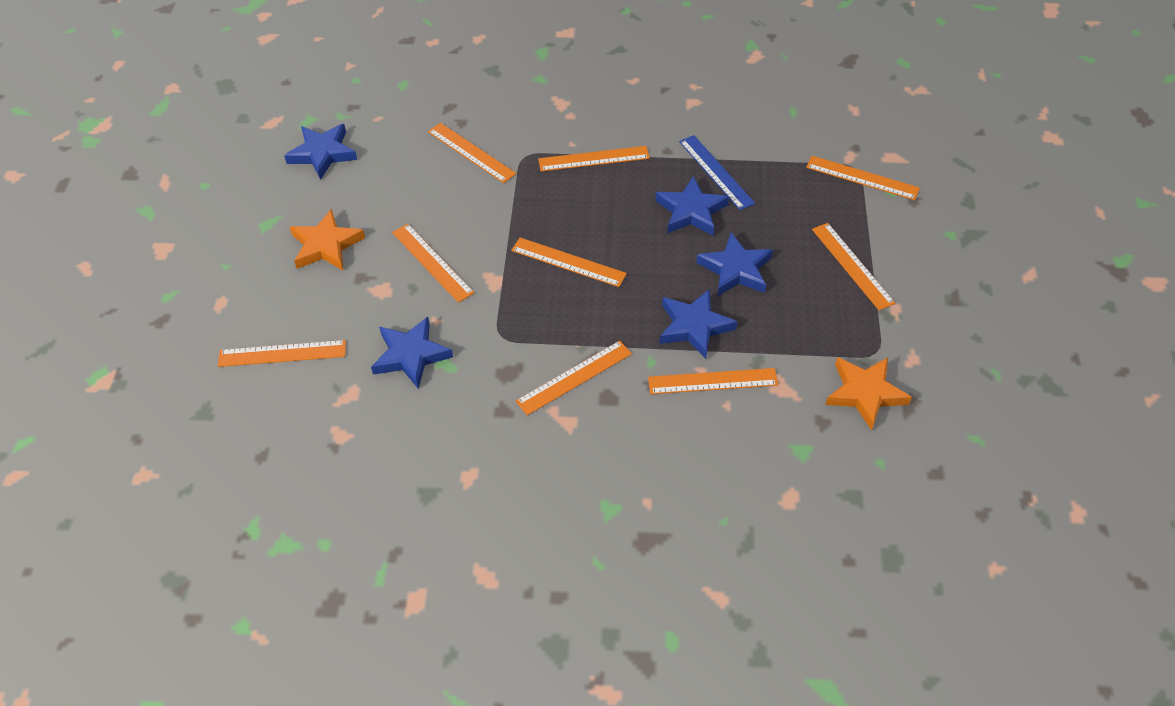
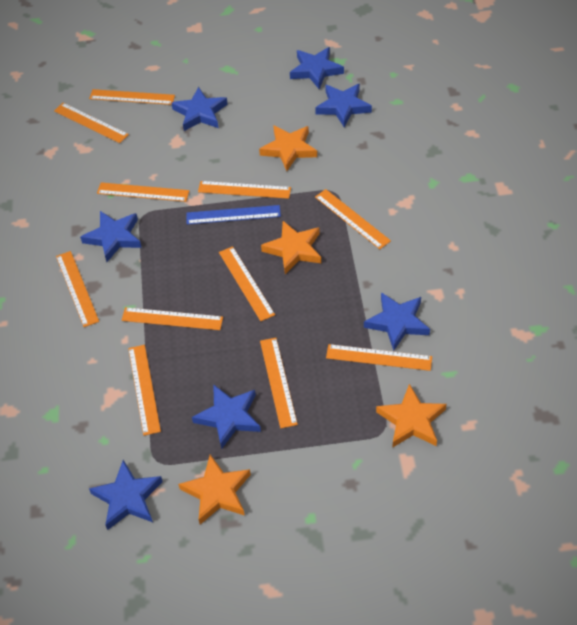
blue star: [284,124,357,180] [371,317,453,389] [655,176,729,236] [659,289,737,359] [697,232,773,296] = 5 -> [80,211,142,262] [89,460,163,530] [172,87,228,131] [192,384,261,449] [290,47,344,89] [315,84,372,127] [364,292,430,351] = 7
orange ruler: [218,340,346,367] [392,224,474,303] [428,123,516,183] [511,238,627,287] [516,341,632,415] [538,146,650,171] [648,368,778,394] [806,156,920,200] [812,223,895,310] = 9 -> [54,103,129,143] [56,251,99,327] [89,89,175,105] [97,182,189,202] [121,307,223,330] [128,345,161,436] [198,181,291,199] [219,246,275,321] [260,338,298,428] [315,189,391,249] [326,344,432,371] = 11
orange star: [290,209,365,270] [825,357,912,430] = 2 -> [178,455,251,524] [259,125,317,171] [261,221,321,274] [376,384,447,448] = 4

